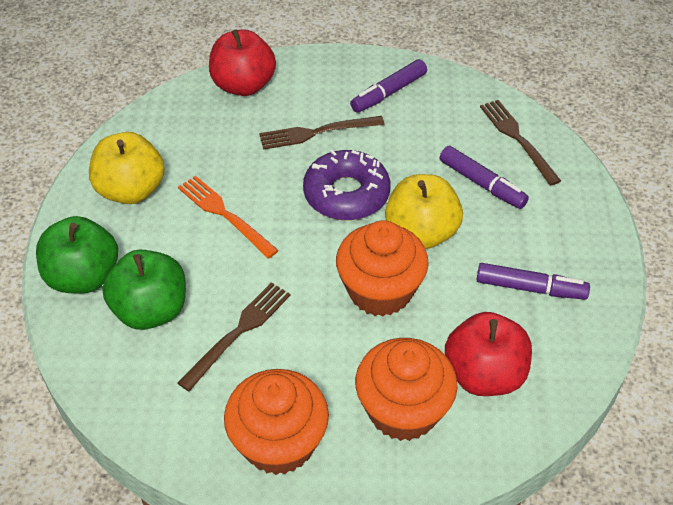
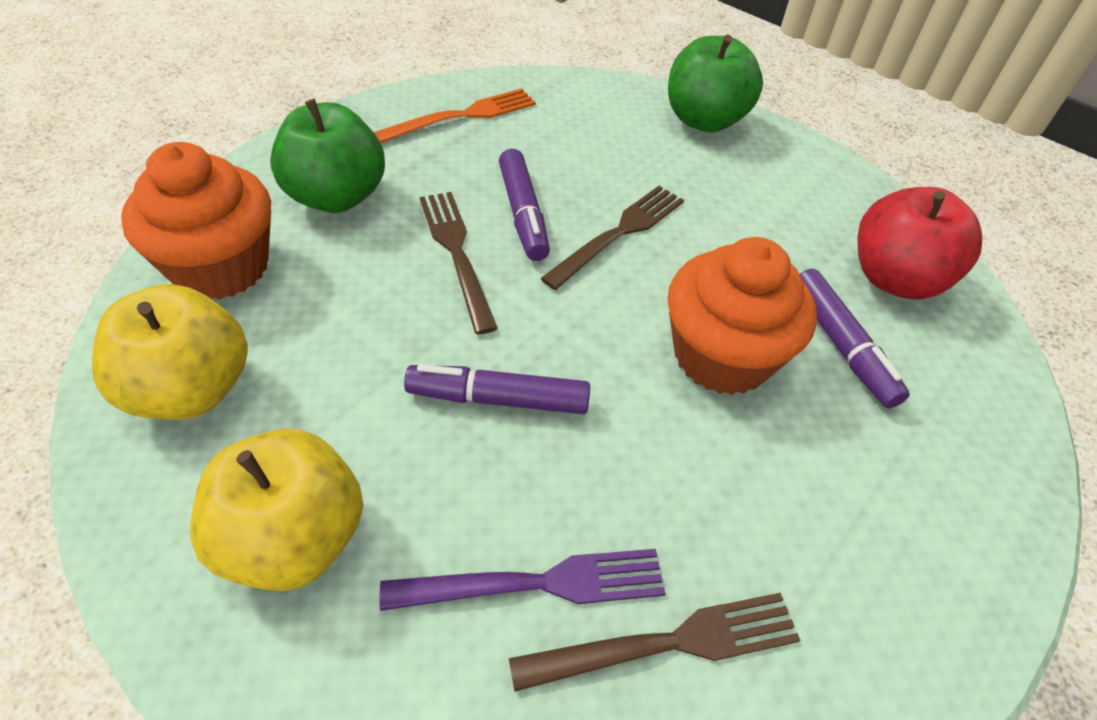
orange cupcake: [224,369,329,475] [336,221,429,316] [355,338,458,441] = 3 -> [121,142,271,300] [667,237,817,395] = 2
purple donut: [303,150,390,220] = 1 -> none = 0
purple fork: none = 0 -> [379,549,665,611] = 1
red apple: [209,29,276,96] [445,312,532,396] = 2 -> [857,187,982,300] = 1

